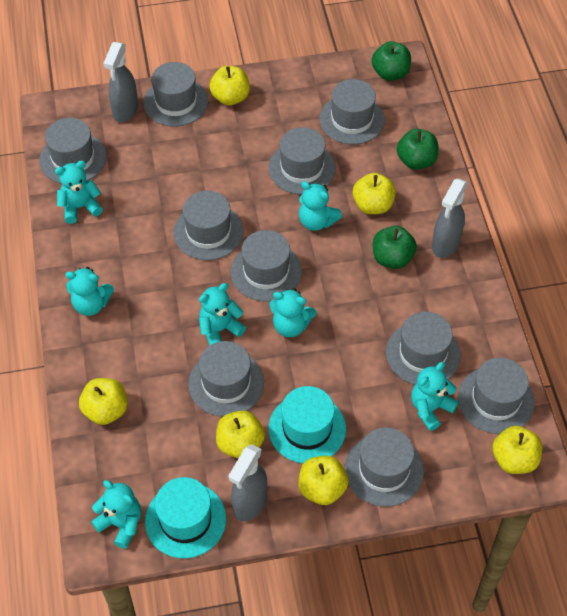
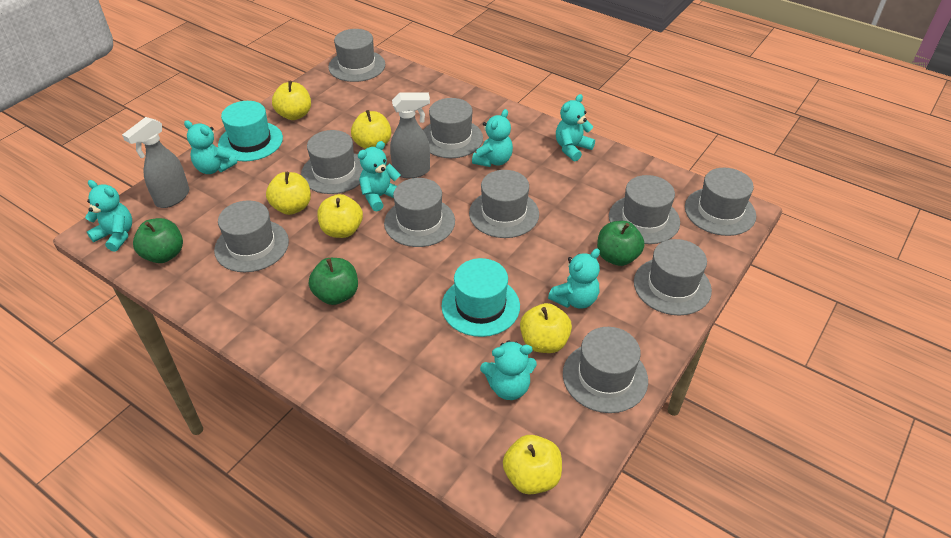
grey spray bottle: [103,42,138,123] [228,444,267,521] [432,178,467,258] = 3 -> [122,117,189,208] [390,92,430,178] = 2

